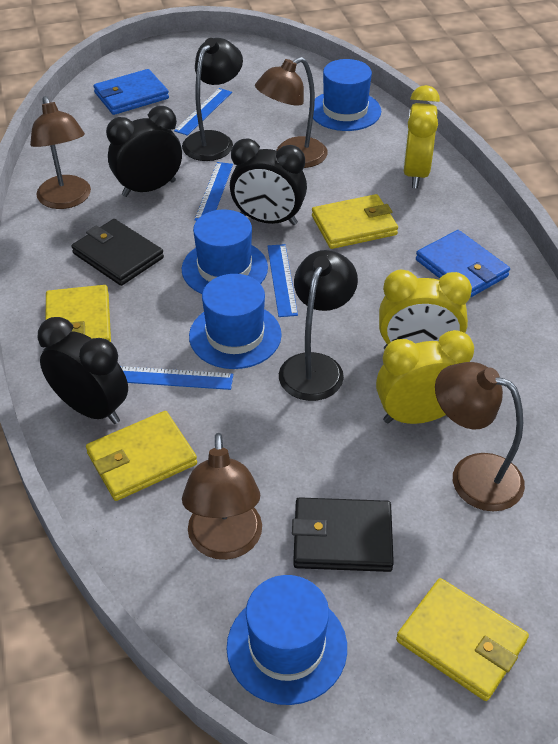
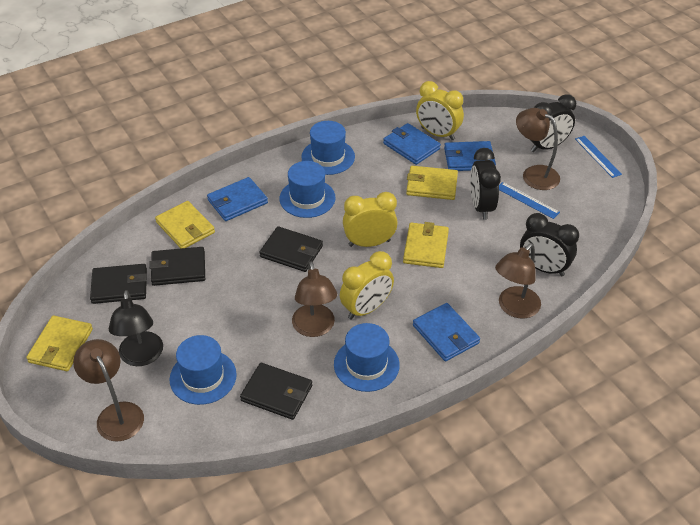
black lamp: [182,38,243,161] [279,250,358,401] = 2 -> [109,290,163,366] = 1
black wallet: [71,219,164,286] [292,497,394,572] = 2 -> [90,264,147,304] [149,247,205,286] [240,363,312,420] [259,226,323,272] = 4
blue ruler: [120,366,233,390] [174,88,232,136] [195,162,233,221] [267,244,298,317] = 4 -> [499,182,560,219] [575,136,622,178] = 2
blue wallet: [93,69,169,115] [416,230,510,298] = 2 -> [207,177,268,221] [383,123,441,165] [413,303,480,361] [444,141,496,171] = 4

